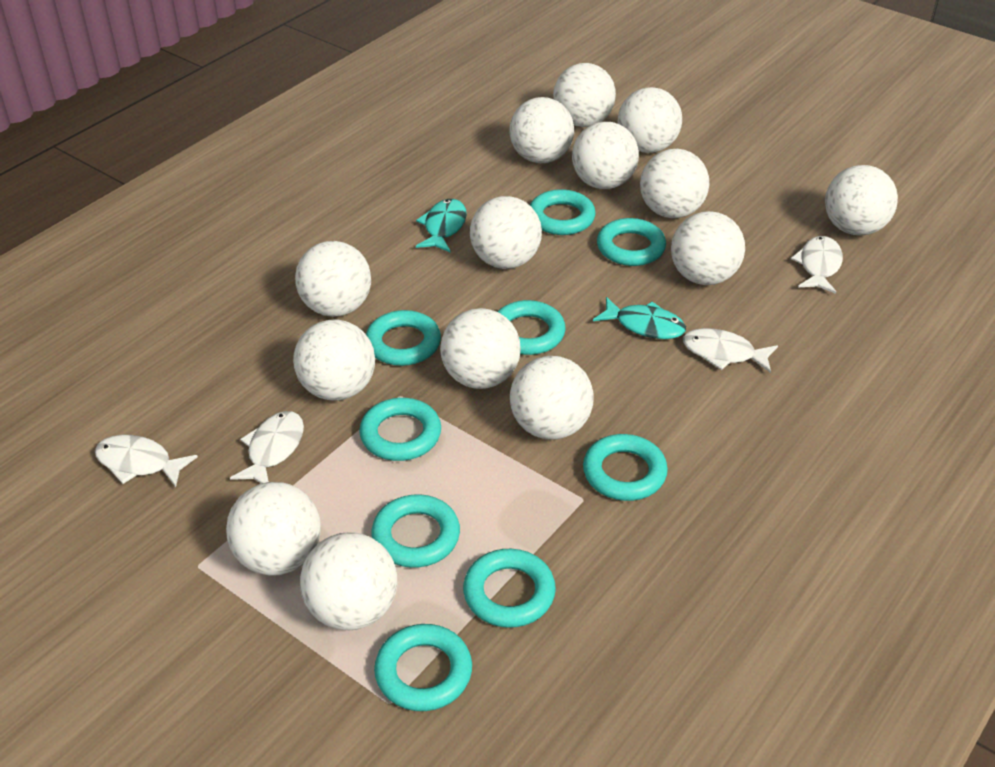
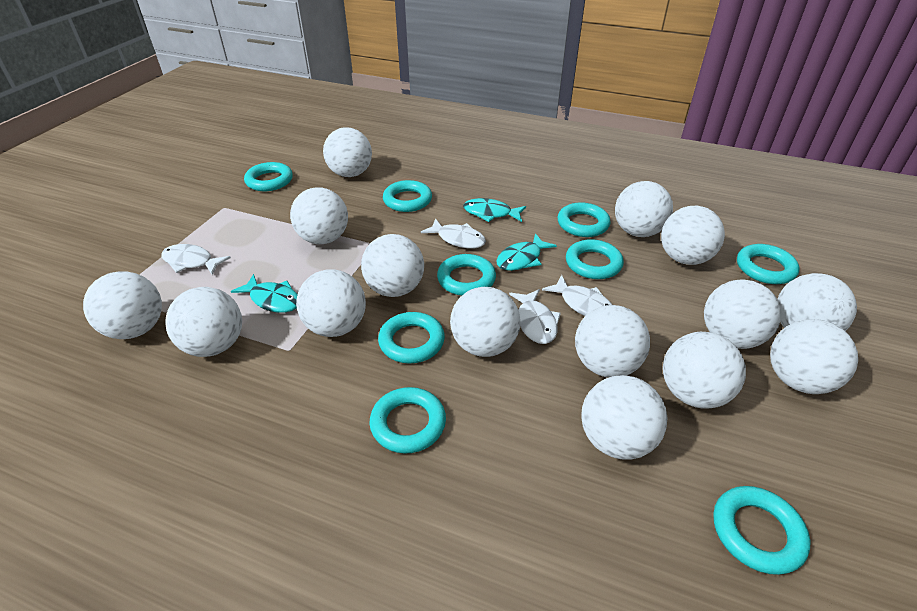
turquoise fish: [416,199,467,253] [593,297,686,339] = 2 -> [231,274,298,313] [463,198,526,222] [496,233,557,271] = 3
white ball: [226,482,321,576] [293,319,375,401] [295,241,371,317] [300,532,397,631] [440,308,521,389] [470,196,542,269] [509,97,574,163] [510,356,594,440] [553,63,616,127] [572,122,639,189] [618,87,682,153] [640,149,709,218] [671,211,745,285] [825,165,898,236] = 14 -> [83,271,162,339] [165,287,242,357] [290,187,348,244] [296,269,366,337] [323,127,372,177] [361,234,424,297] [450,287,520,357] [575,305,650,378] [581,375,667,460] [615,181,673,237] [661,206,725,265] [663,332,746,408] [704,279,781,349] [770,319,858,394] [777,273,857,331] = 15

